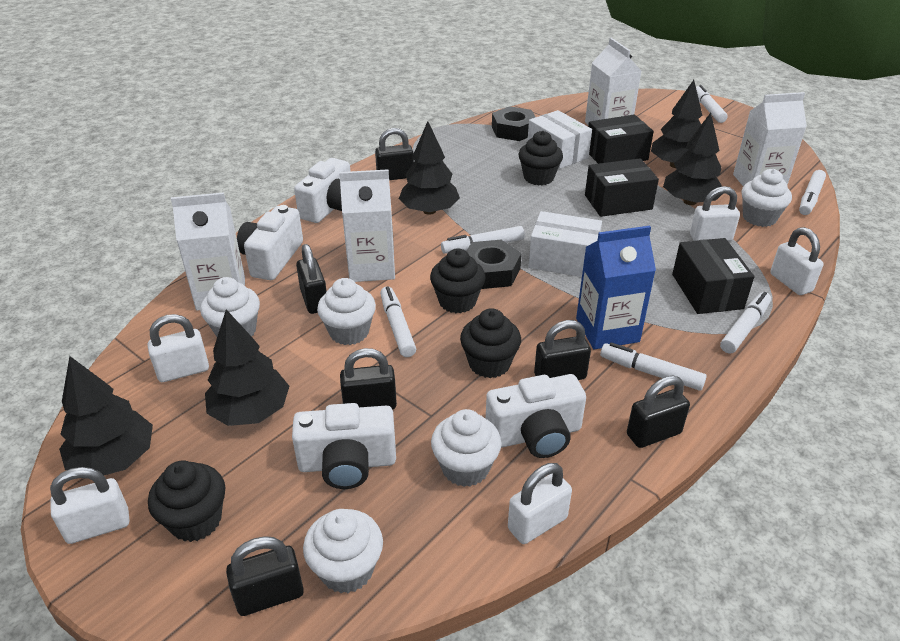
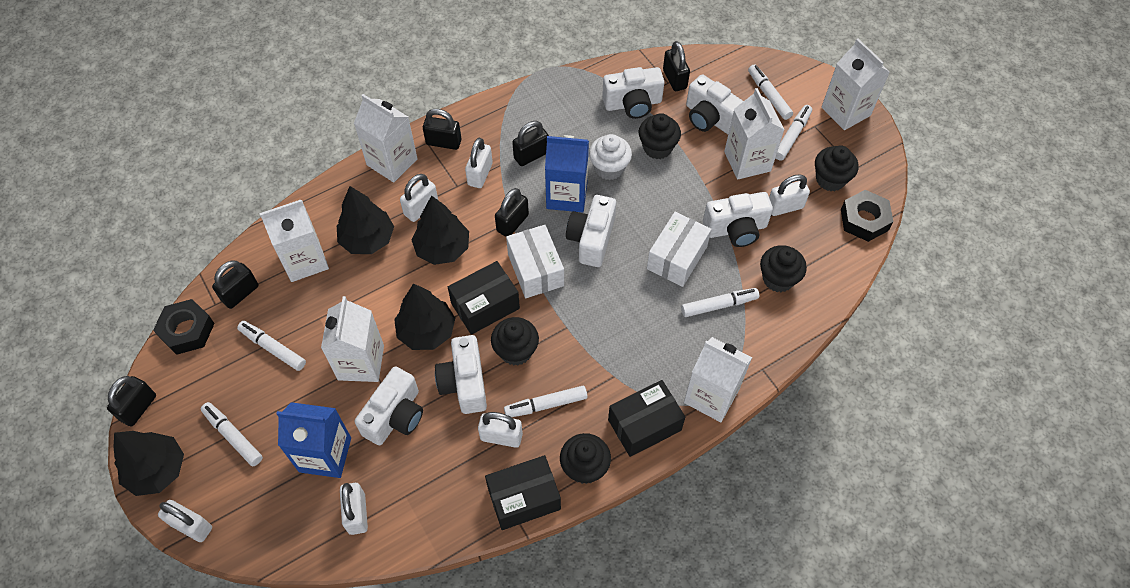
black cupcake: [148,460,225,542] [430,248,486,313] [460,308,521,378] [518,131,563,186] = 4 -> [491,317,539,365] [560,433,611,484] [639,113,681,159] [760,245,807,292] [815,145,858,191] = 5
black tree: [59,356,153,476] [205,309,289,426] [399,121,460,215] [651,80,702,168] [663,113,723,205] = 5 -> [114,431,184,496] [337,186,394,254] [394,283,455,350] [411,195,469,265] = 4
blue carton: [576,226,656,350] = 1 -> [276,402,351,478] [545,135,589,212] = 2
white camera: [237,205,303,280] [292,403,396,489] [294,158,350,223] [486,374,586,458] = 4 -> [355,366,423,446] [435,335,487,414] [566,195,616,267] [602,67,664,119] [686,74,743,134] [703,192,773,247] = 6
white carton: [171,192,245,311] [339,169,395,282] [585,38,641,124] [733,92,807,186] = 4 -> [259,200,329,282] [321,296,384,382] [354,94,418,182] [684,337,752,422] [724,88,785,180] [821,39,890,130] = 6
white cupcake: [200,277,260,337] [303,509,383,593] [317,278,376,345] [431,409,501,487] [742,169,792,227] = 5 -> [589,134,632,180] = 1
white padlock: [50,467,129,544] [147,314,209,382] [508,463,572,544] [690,186,740,241] [770,227,824,295] = 5 -> [158,500,212,542] [340,483,368,535] [400,174,438,222] [465,138,493,188] [478,412,523,448] [769,174,810,216] = 6

